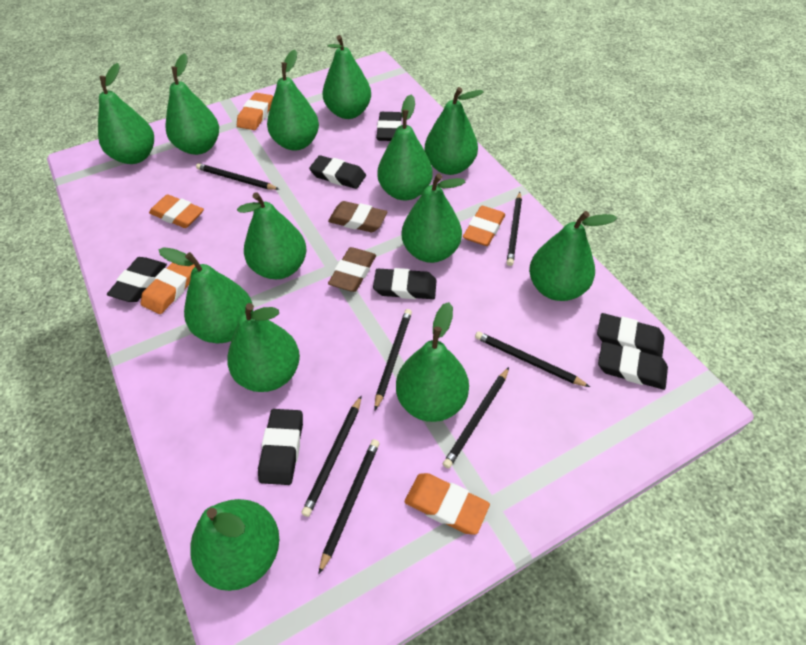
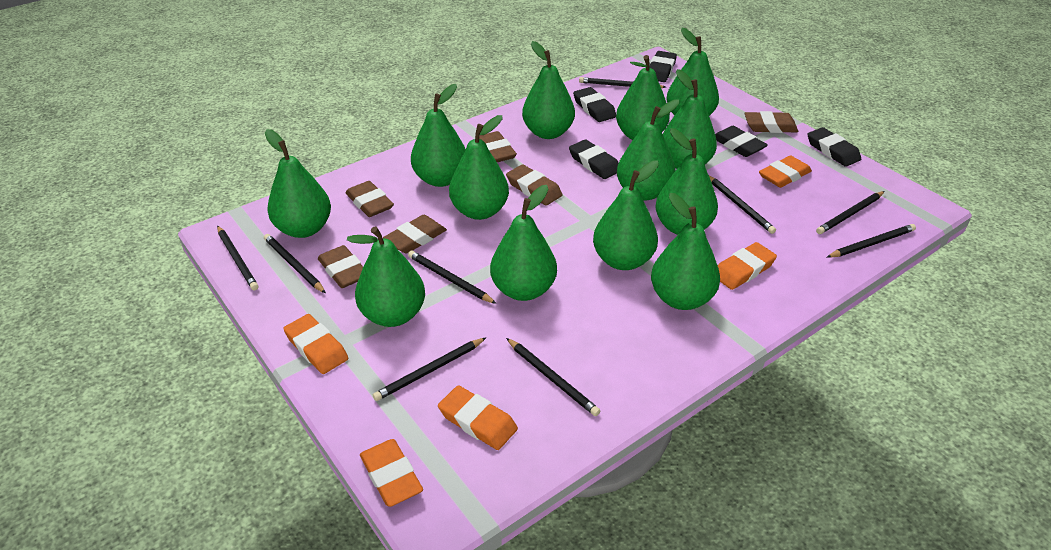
black eraser: [107,257,167,302] [258,409,303,485] [309,155,366,189] [373,268,437,299] [376,112,402,141] [597,313,665,357] [598,342,668,390] = 7 -> [569,139,619,179] [573,87,616,122] [649,51,677,82] [715,126,768,157] [807,127,861,167] = 5
black pencil: [196,163,279,190] [301,395,362,517] [318,439,380,575] [374,309,412,410] [443,367,509,469] [475,331,590,387] [507,192,522,266] = 7 -> [217,225,259,291] [264,234,326,293] [373,338,486,401] [408,251,496,304] [506,338,600,416] [579,77,665,88] [709,175,776,234] [816,191,885,234] [827,224,916,258] = 9
brown eraser: [328,201,387,232] [328,247,376,292] = 2 -> [318,245,363,288] [346,181,394,217] [383,215,447,254] [479,131,517,162] [506,164,563,206] [744,111,798,133] = 6

